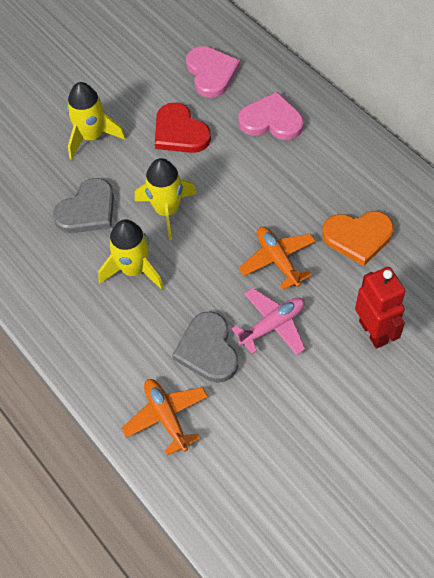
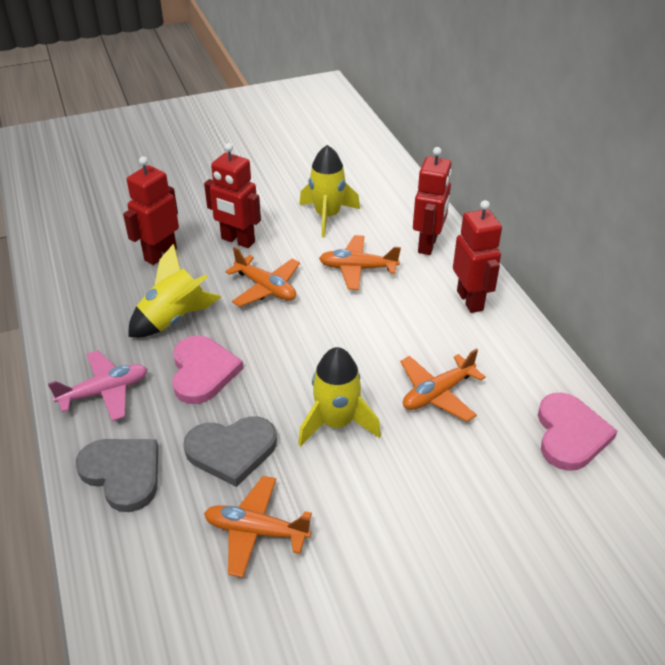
orange heart: [322,211,394,266] = 1 -> none = 0
orange plane: [121,379,208,456] [239,227,316,290] = 2 -> [204,476,312,578] [225,247,300,307] [319,235,401,290] [400,348,486,422] = 4
red heart: [155,102,211,153] = 1 -> none = 0
red robot: [355,267,405,349] = 1 -> [123,156,179,265] [204,143,261,248] [413,147,452,255] [453,200,502,313] = 4

